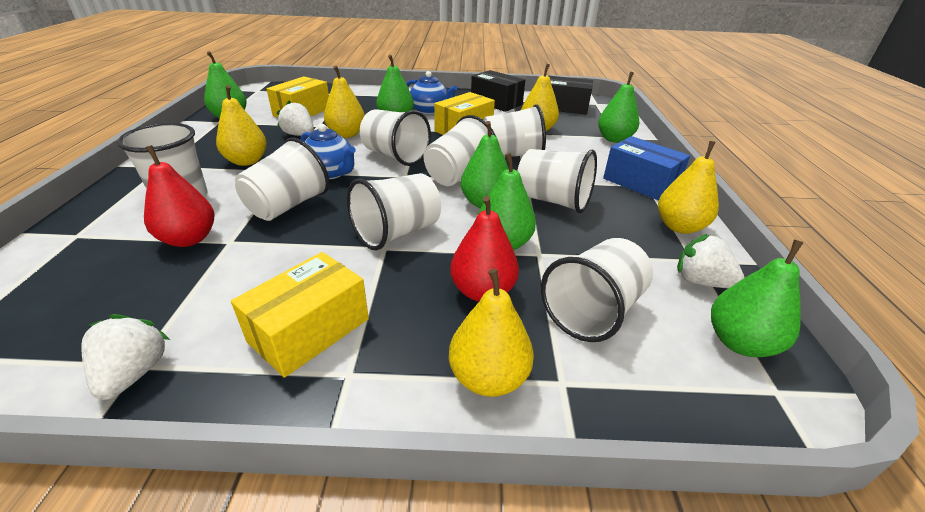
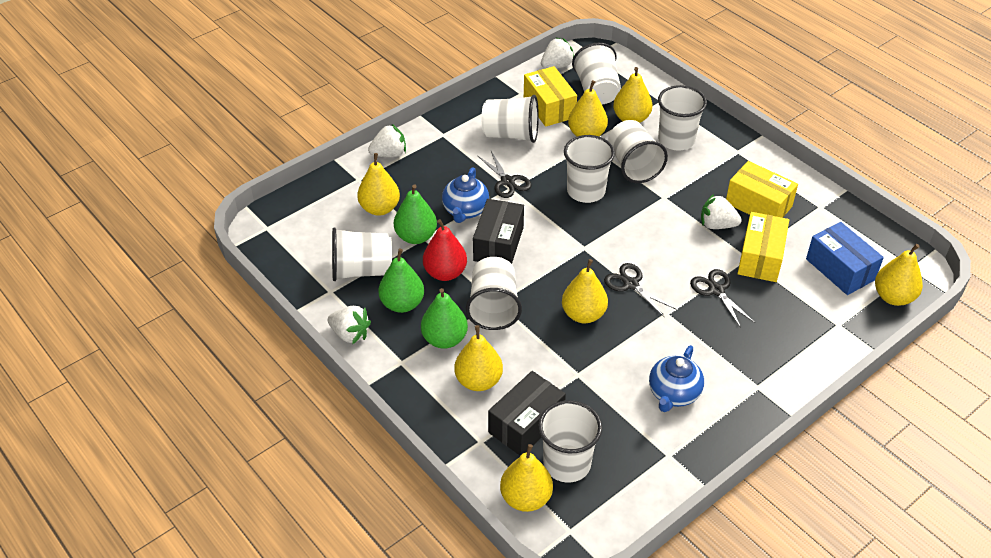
black scissors: none = 0 -> [478,151,532,198] [604,263,676,317] [690,269,755,328] = 3
green pear: [204,51,247,118] [376,55,414,112] [461,121,509,208] [477,153,536,250] [598,72,639,143] [711,240,804,357] = 6 -> [378,249,424,313] [394,184,437,244] [421,288,468,349] = 3
red pear: [144,145,214,247] [450,196,519,302] = 2 -> [423,219,467,281] = 1
white strawberry: [81,314,170,400] [277,101,314,136] [677,234,744,288] = 3 -> [328,306,371,344] [368,124,406,157] [541,37,574,68] [701,194,742,229] = 4
yellow pear: [216,85,267,166] [324,66,365,138] [449,269,534,397] [521,64,559,131] [658,141,719,234] = 5 -> [357,153,400,216] [454,325,503,391] [500,444,553,512] [562,259,608,323] [568,80,608,137] [613,67,653,123] [875,244,923,306] = 7

